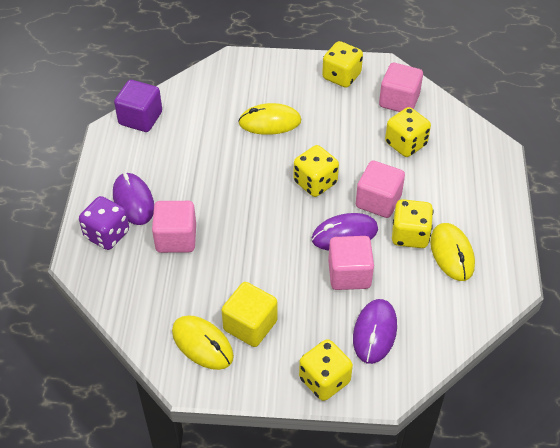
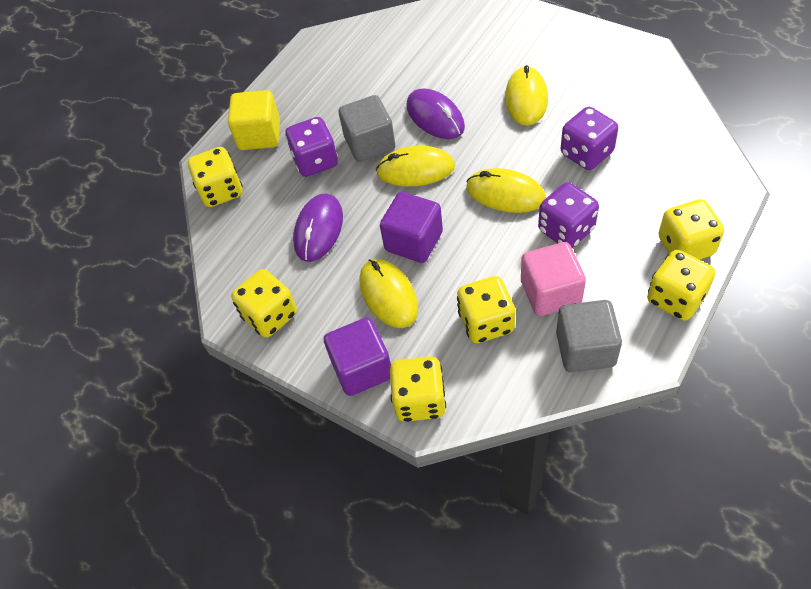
grey cube: none = 0 -> [339,95,395,162] [556,300,622,372] = 2
pink cube: [152,201,196,253] [328,236,374,290] [356,161,405,218] [379,63,423,112] = 4 -> [521,242,586,316] = 1
purple cube: [114,80,162,132] = 1 -> [324,317,391,396] [380,192,443,263] = 2
purple dice: [79,196,129,250] = 1 -> [285,117,338,177] [538,182,599,248] [561,107,618,170] = 3
purple mouse: [113,173,154,225] [312,213,378,251] [353,299,397,364] = 3 -> [293,194,343,262] [407,88,465,139] = 2
yellow dice: [293,145,339,197] [299,339,353,401] [322,41,363,88] [385,107,431,157] [392,199,433,248] = 5 -> [188,147,243,207] [231,269,297,338] [390,356,446,422] [457,276,515,343] [647,250,715,321] [658,199,724,260] = 6
yellow mouse: [172,315,234,370] [238,103,301,135] [430,223,475,281] = 3 -> [359,259,418,328] [376,145,455,186] [466,168,546,213] [505,65,548,126] = 4

